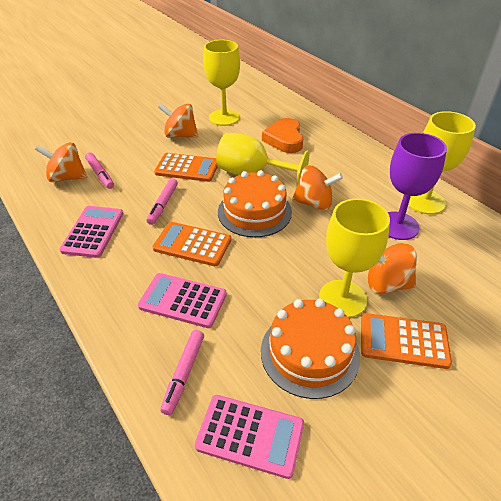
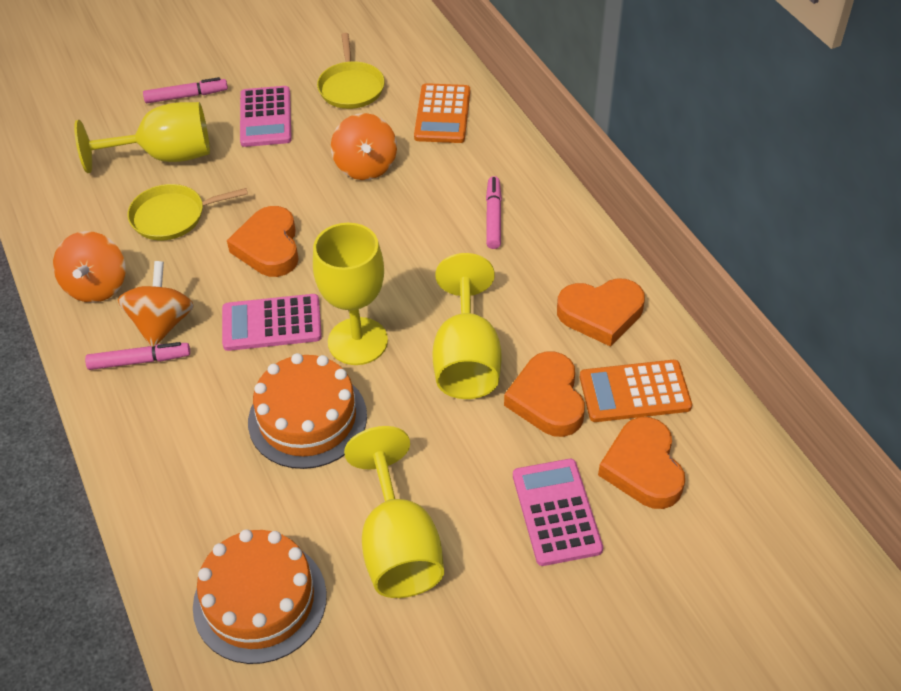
orange calculator: [152,222,231,266] [154,153,218,182] [361,313,452,369] = 3 -> [414,83,470,143] [580,360,692,422] = 2
orange heart: [262,118,304,153] = 1 -> [227,206,299,277] [504,351,585,437] [557,278,645,347] [598,417,685,509] = 4
orange spinning top: [35,142,87,182] [158,104,198,138] [292,165,343,210] [368,243,417,293] = 4 -> [53,231,126,303] [118,261,194,347] [331,113,397,180] = 3
purple goblet: [388,133,447,240] = 1 -> none = 0
yellow pan: none = 0 -> [127,184,248,240] [317,33,385,109] = 2

